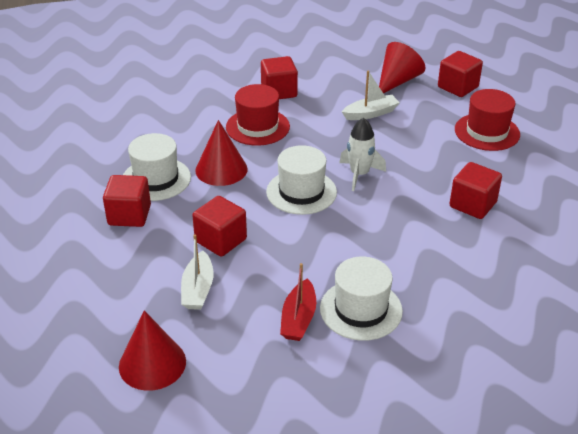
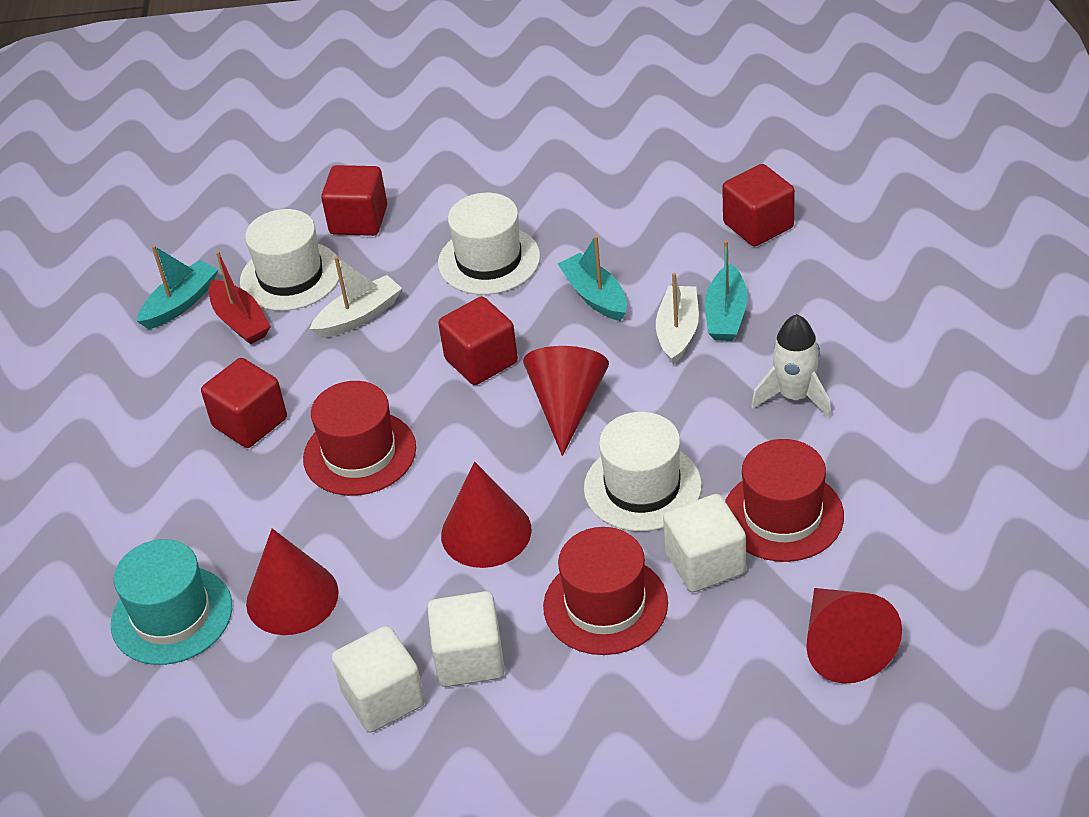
red cone: [119,310,186,391] [195,120,247,186] [379,42,425,93] = 3 -> [246,528,339,635] [441,462,532,568] [523,346,609,456] [806,588,902,684] = 4
red cube: [103,175,151,227] [192,196,247,257] [261,56,298,99] [438,51,483,97] [450,162,502,219] = 5 -> [201,358,287,448] [321,165,387,236] [438,297,518,385] [722,164,795,246] = 4
red hat: [226,84,290,146] [455,89,520,151] = 2 -> [303,381,416,496] [543,527,668,655] [725,439,844,562] = 3
turquoise boat: none = 0 -> [137,245,219,329] [557,236,627,321] [705,240,748,341] = 3
turquoise hat: none = 0 -> [111,539,232,665] = 1
white cube: none = 0 -> [332,626,425,733] [427,591,505,687] [663,494,746,592] = 3

